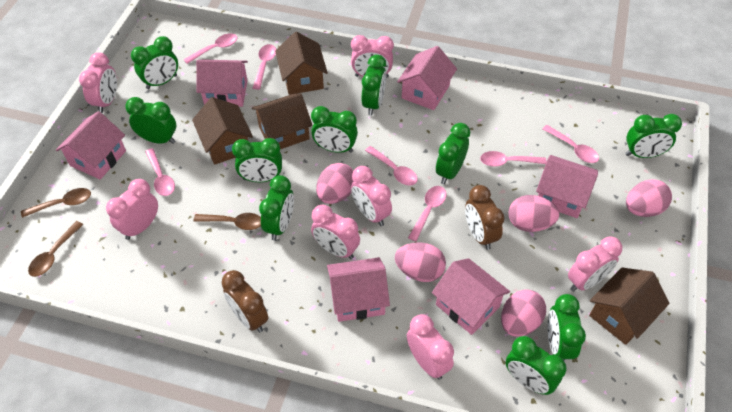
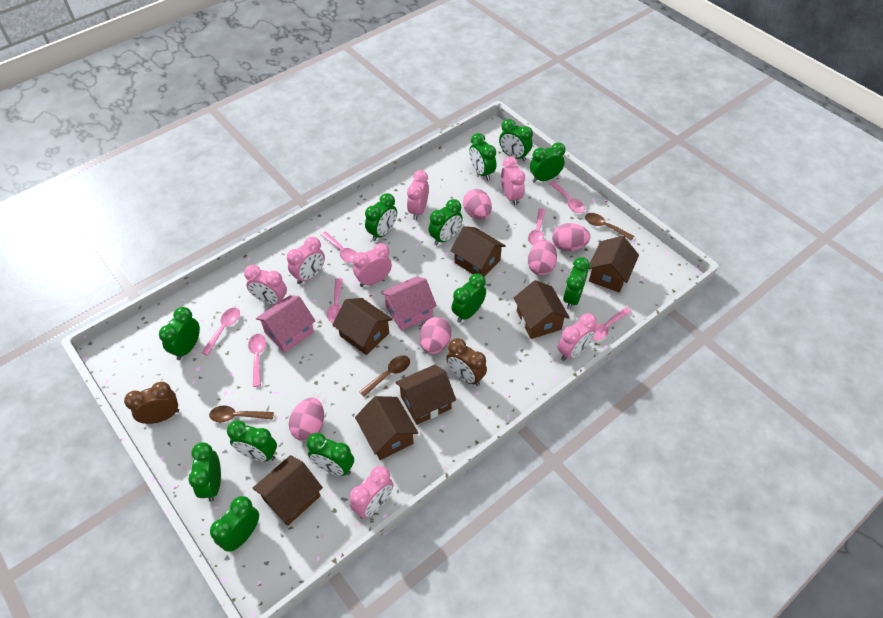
brown house: [192,97,253,165] [252,93,312,149] [275,32,328,95] [589,268,670,345] = 4 -> [253,455,323,526] [333,298,393,355] [355,396,418,460] [395,364,456,425] [450,226,506,276] [513,280,570,339] [589,236,639,292] = 7
green clock: [125,97,176,144] [131,36,178,89] [232,138,282,182] [259,175,294,240] [311,106,358,153] [362,55,386,115] [436,123,470,184] [506,336,567,395] [547,294,586,361] [625,114,682,158] = 10 -> [159,307,200,360] [188,443,221,502] [210,496,259,552] [227,420,277,461] [307,433,354,476] [365,193,397,241] [429,199,463,245] [452,274,486,323] [469,133,496,180] [499,119,533,161] [530,142,566,183] [563,257,590,310] = 12
pink house: [56,111,126,179] [196,60,248,107] [327,257,390,322] [397,46,457,110] [432,258,510,335] [536,155,598,218] = 6 -> [256,295,315,353] [381,276,437,331] = 2

